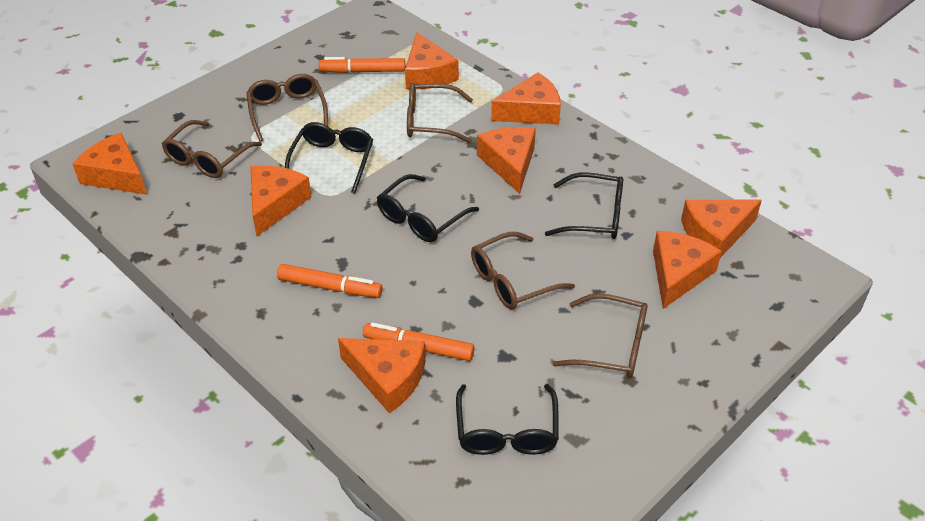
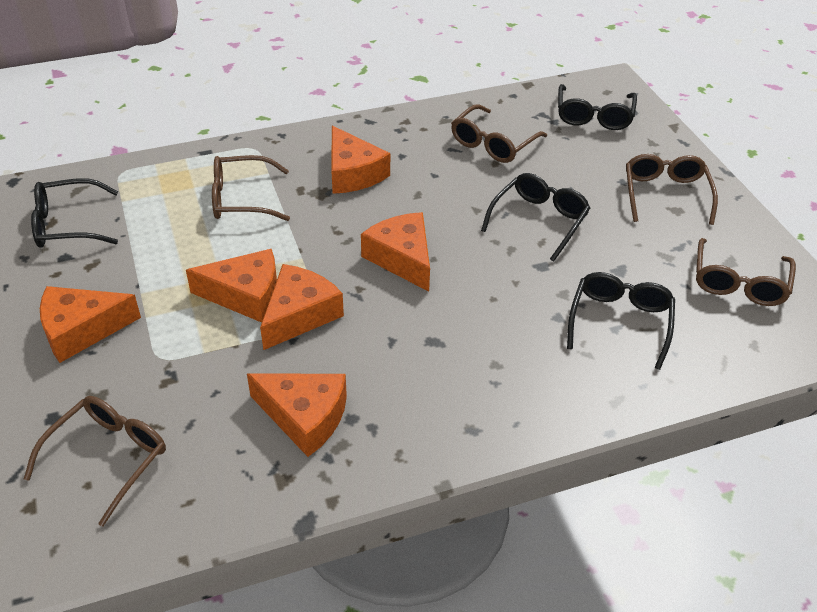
orange cheese: [73,133,147,195] [250,165,312,236] [338,338,426,414] [405,32,459,89] [477,127,536,194] [491,72,561,125] [653,231,722,309] [681,200,762,258] = 8 -> [40,286,141,363] [186,249,277,323] [247,373,347,457] [260,264,344,350] [331,126,390,194] [361,212,430,292] = 6
orange marker: [277,264,382,298] [319,57,405,73] [363,323,475,361] = 3 -> none = 0

